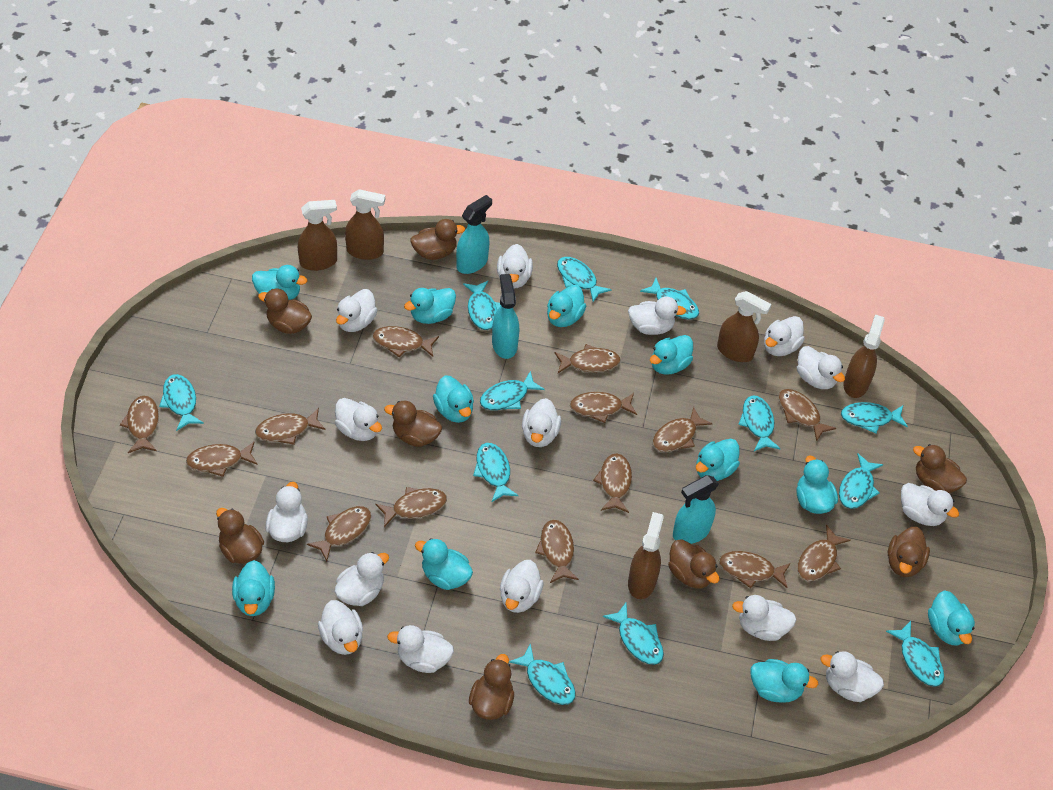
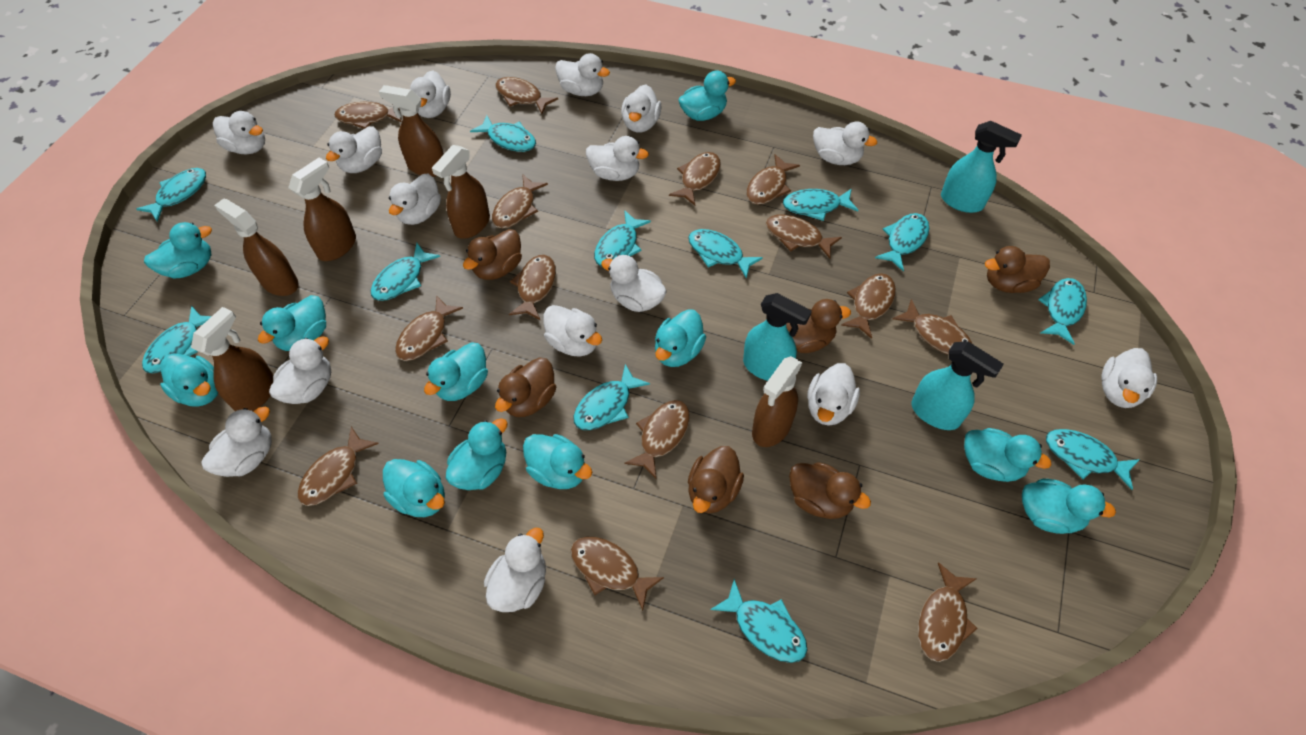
brown duck: [216,508,264,564] [258,289,312,334] [384,401,442,447] [410,219,465,260] [469,654,514,720] [668,539,720,588] [888,527,930,577] [913,444,967,493] = 8 -> [463,229,522,280] [495,357,556,417] [688,446,744,514] [786,299,851,353] [789,462,871,519] [985,246,1050,293] = 6
brown spray bottle: [298,200,337,271] [345,189,385,260] [628,512,664,599] [717,291,771,362] [844,315,885,398] = 5 -> [191,307,274,411] [214,198,299,296] [288,158,356,261] [379,85,444,177] [432,145,490,239] [752,356,802,447] = 6

